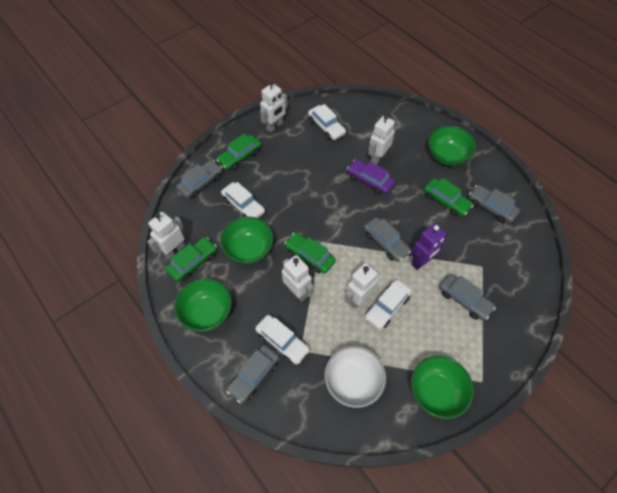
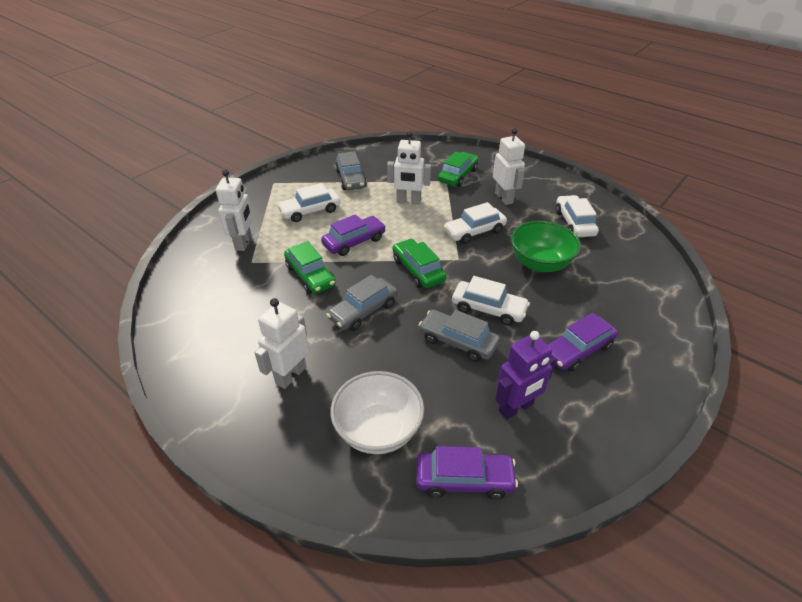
green bowl: [174,278,232,332] [220,217,273,264] [411,356,474,419] [429,126,476,166] = 4 -> [511,221,581,272] = 1
green car: [165,237,217,282] [216,134,261,170] [284,233,336,274] [424,178,474,216] = 4 -> [284,241,336,294] [392,239,446,288] [438,152,478,187] = 3
grey car: [176,160,222,198] [226,345,279,403] [364,217,411,262] [439,274,496,321] [469,185,520,223] = 5 -> [326,275,397,331] [335,151,367,190] [419,310,500,362] = 3
purple car: [347,159,395,195] = 1 -> [321,214,386,256] [416,446,518,500] [548,313,618,372] = 3
white robot: [147,212,185,259] [260,81,287,132] [282,255,314,302] [344,263,378,309] [369,114,395,165] = 5 -> [216,170,253,251] [255,298,309,389] [387,131,431,205] [493,128,525,205] = 4

